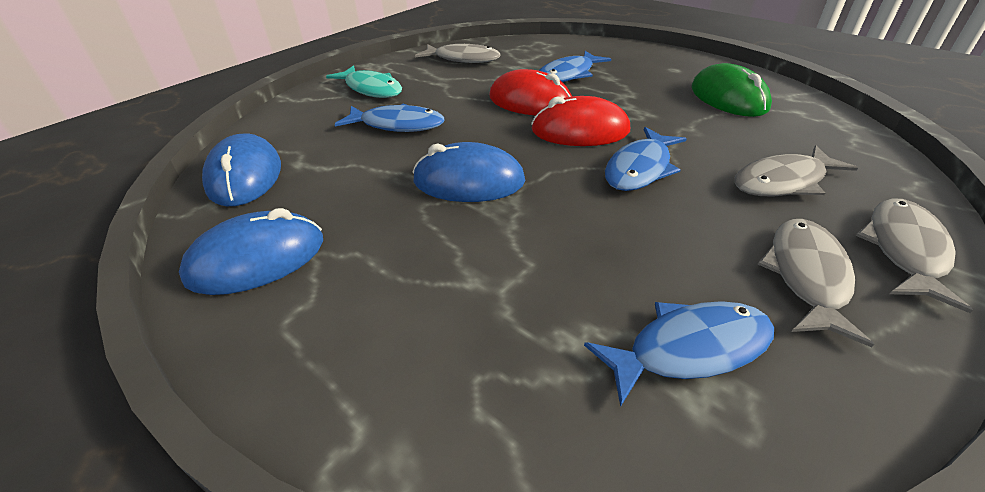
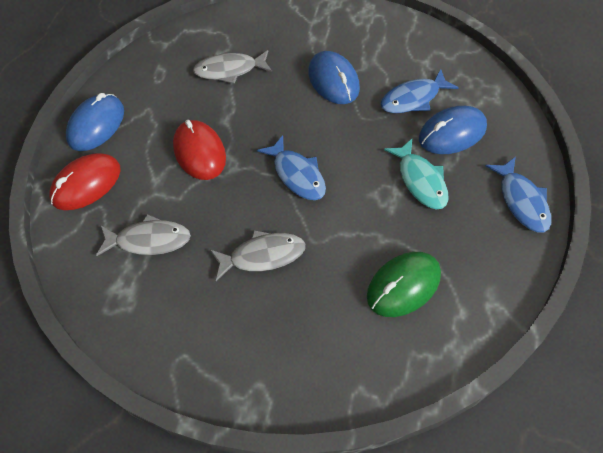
blue fish: [335,103,444,132] [539,51,611,82] [584,301,774,407] [605,127,687,191] = 4 -> [257,135,326,200] [380,69,459,113] [486,157,551,233] = 3
grey fish: [415,44,500,63] [735,146,858,196] [758,219,874,347] [856,198,973,313] = 4 -> [96,214,191,256] [193,50,272,84] [210,230,305,281] = 3

